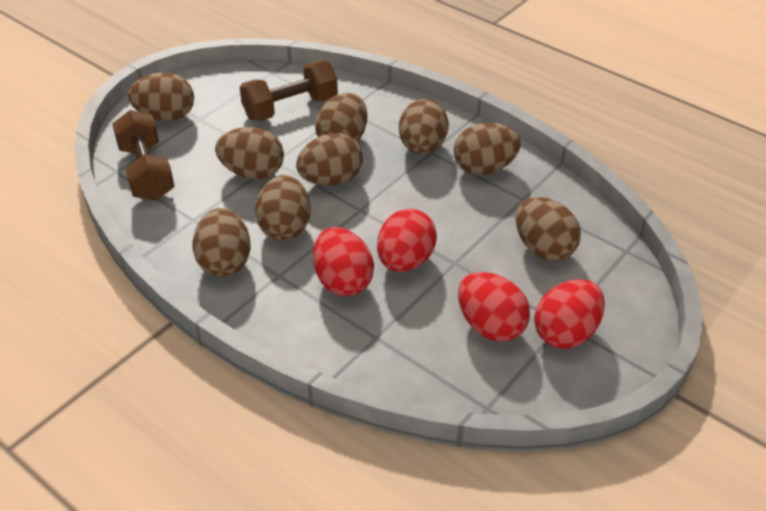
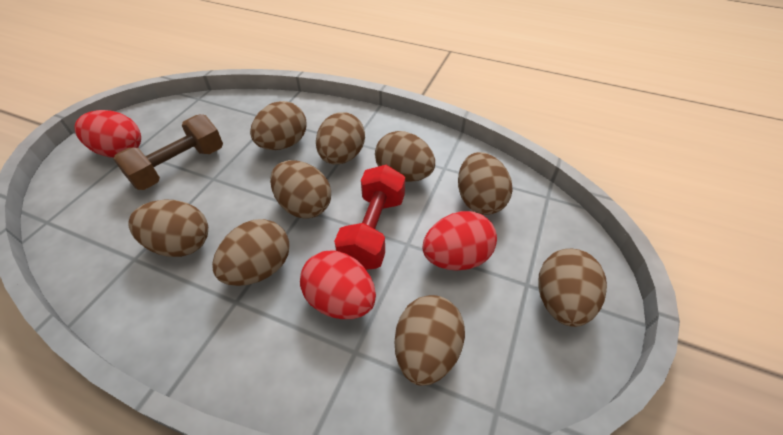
brown dumbbell: [112,110,175,201] [240,61,338,122] = 2 -> [113,114,223,190] = 1
red dumbbell: none = 0 -> [334,165,405,270] = 1
red egg: [313,227,374,296] [377,209,437,272] [458,272,530,342] [534,279,605,349] = 4 -> [74,110,141,158] [300,250,376,319] [422,211,497,271] = 3

